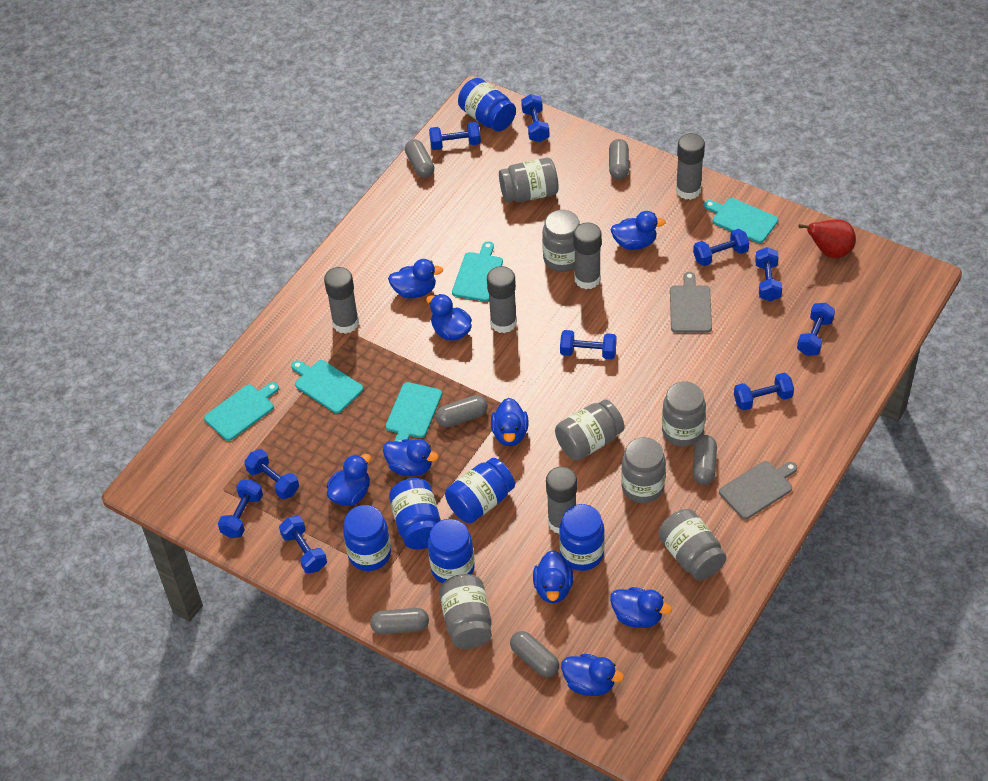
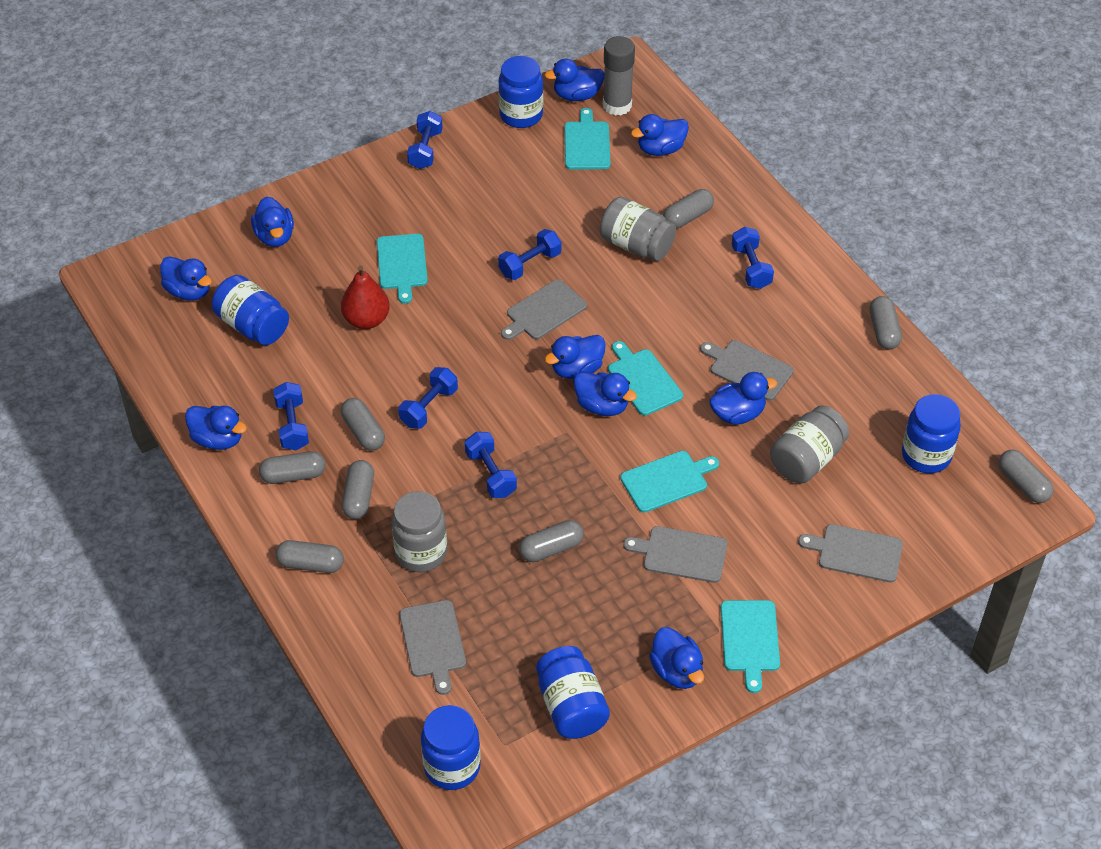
blue dumbbell: [218,479,263,538] [244,449,299,499] [279,516,327,573] [429,122,481,150] [521,94,549,142] [560,330,617,359] [693,229,749,266] [734,373,794,410] [755,247,782,301] [797,303,835,356] = 10 -> [273,382,309,450] [398,367,458,429] [407,111,443,169] [465,432,517,498] [498,229,561,280] [732,227,774,289] = 6
blue jar: [343,505,391,571] [389,478,441,550] [428,519,475,583] [445,458,515,523] [458,78,516,131] [559,504,605,571] = 6 -> [212,275,289,345] [421,705,481,790] [498,56,543,128] [536,646,610,739] [902,394,961,473] = 5
grey capsule: [370,608,429,634] [405,139,435,178] [436,395,488,427] [510,631,559,677] [609,139,629,180] [693,435,717,485] = 6 -> [259,451,326,484] [275,540,344,573] [341,398,385,451] [342,460,374,520] [519,520,584,562] [663,189,714,229] [870,296,902,349] [999,450,1054,503] = 8
grey cutting board: [670,272,712,333] [719,461,797,519] = 2 -> [399,600,466,695] [501,279,587,340] [623,526,728,583] [700,340,794,401] [798,524,903,583] = 5
grey glue stick: [324,267,359,334] [487,266,517,333] [546,467,577,534] [573,222,602,289] [676,133,705,200] = 5 -> [603,36,635,116] = 1
grey jar: [439,574,492,649] [499,158,558,202] [542,210,580,272] [555,399,624,461] [621,437,666,503] [659,509,726,580] [662,381,706,447] = 7 -> [391,491,447,572] [600,197,676,261] [770,405,849,484] = 3

